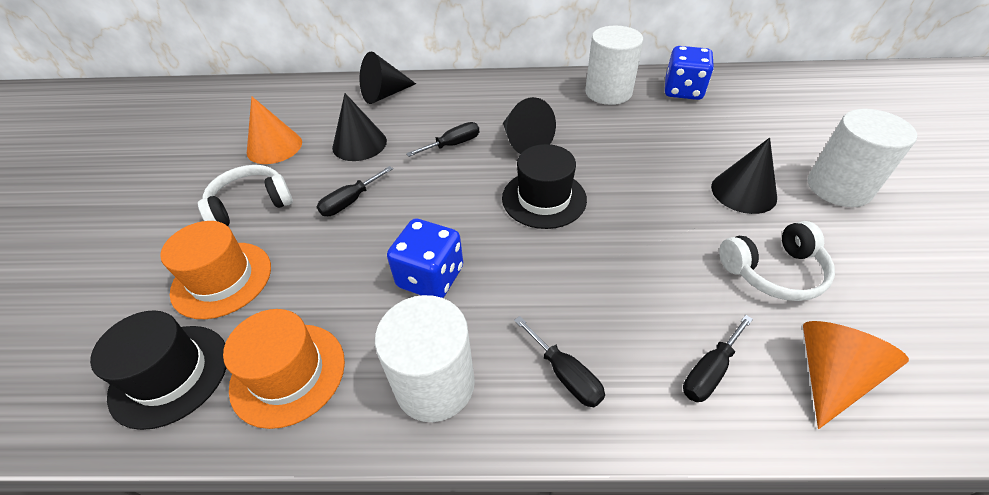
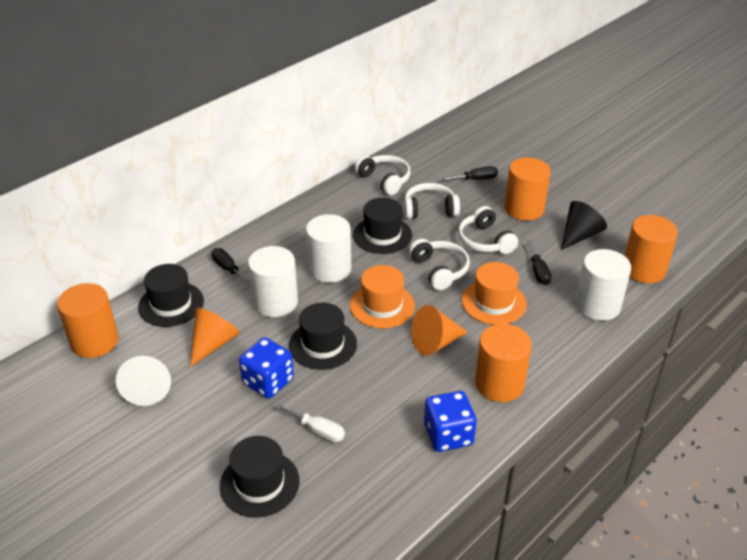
black cone: [332,93,387,161] [360,51,416,104] [503,97,556,154] [711,138,777,214] = 4 -> [561,201,607,250] = 1
black hat: [90,310,226,430] [502,144,587,229] = 2 -> [138,264,204,327] [220,436,300,518] [289,303,357,370] [353,198,412,254] = 4
black screwdriver: [317,166,393,216] [406,122,479,157] [514,316,605,407] [683,315,753,402] = 4 -> [211,248,251,286] [442,166,498,180] [526,240,552,285] = 3
orange cylinder: none = 0 -> [57,283,119,358] [475,324,532,402] [505,157,551,221] [624,215,678,283] = 4
white cone: none = 0 -> [116,356,171,406] = 1
white headphones: [198,165,293,226] [719,221,835,301] = 2 -> [354,155,411,195] [404,183,460,219] [409,239,470,290] [458,206,518,254] = 4
white screwdriver: none = 0 -> [275,404,345,442] = 1

